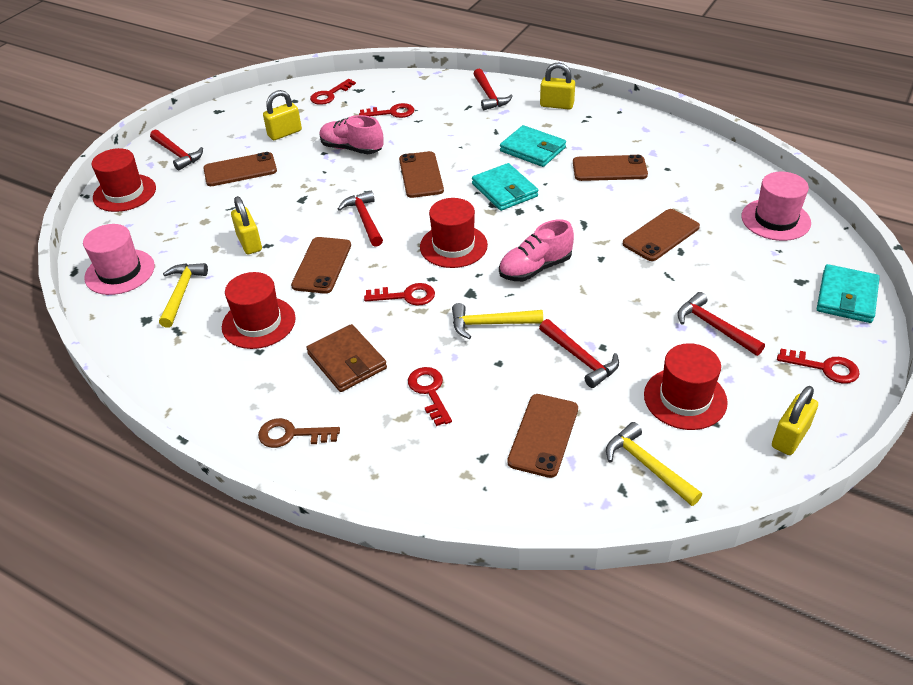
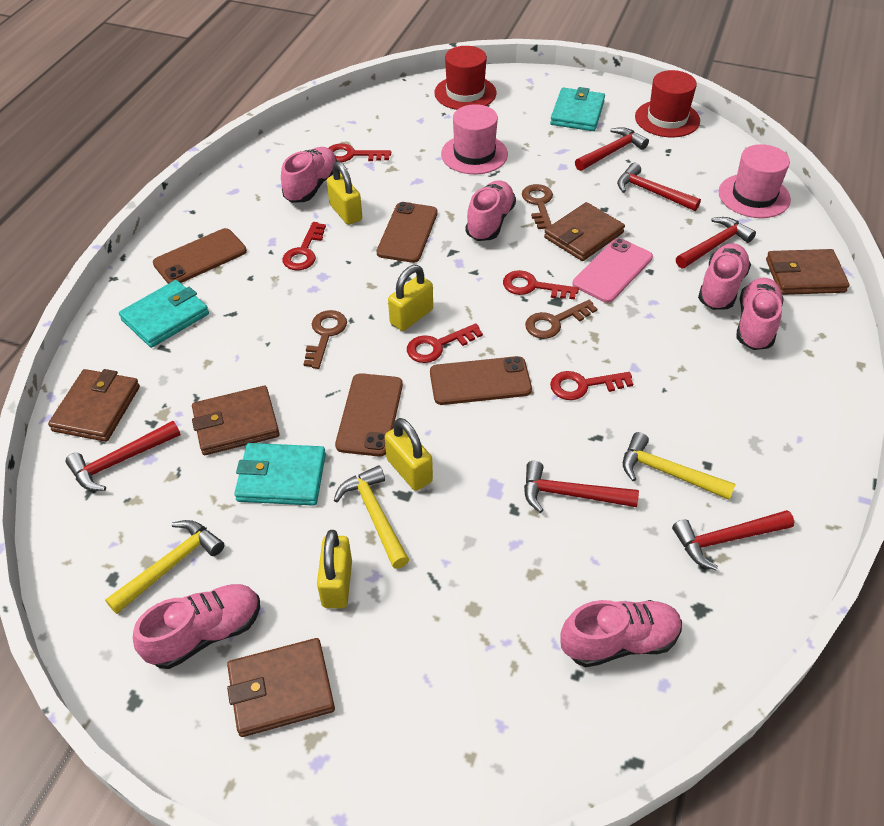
brown key: [258,418,340,448] = 1 -> [304,310,347,369] [522,184,553,229] [525,300,597,339] = 3
brown phone: [203,152,277,186] [291,237,351,294] [399,151,444,198] [507,394,578,478] [573,155,648,181] [623,209,700,261] = 6 -> [153,228,247,284] [335,373,403,457] [377,202,438,263] [430,356,532,405] = 4
brown wallet: [306,324,387,392] = 1 -> [48,369,140,442] [192,386,280,455] [227,638,335,737] [544,202,625,261] [766,249,850,295] = 5
pink phone: none = 0 -> [573,238,653,303] = 1
pink shoe: [320,115,384,154] [499,219,574,281] = 2 -> [133,584,260,669] [281,147,338,203] [465,180,516,241] [560,600,682,667] [698,243,751,310] [736,278,784,350] = 6
red hammer: [150,130,203,171] [338,191,383,247] [474,68,513,110] [539,319,619,388] [677,292,765,356] = 5 -> [65,421,181,491] [524,461,639,513] [575,127,649,171] [617,163,701,211] [672,510,794,570] [676,217,756,268] = 6
red hat: [92,148,156,212] [222,272,296,349] [420,198,488,268] [644,343,728,430] = 4 -> [434,46,496,110] [635,70,700,137] = 2

